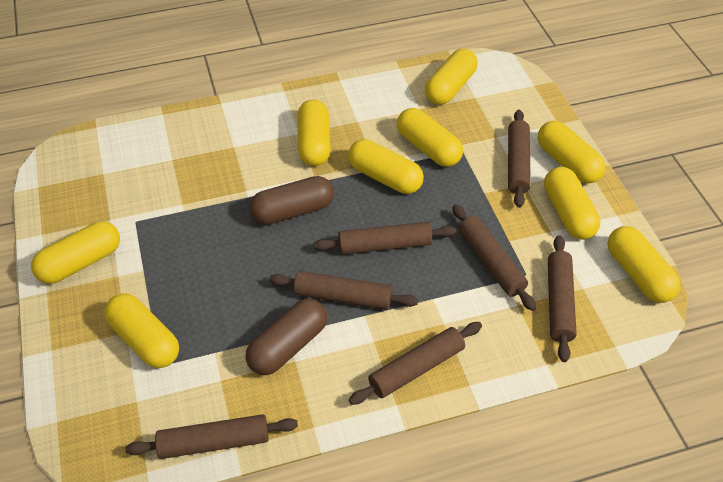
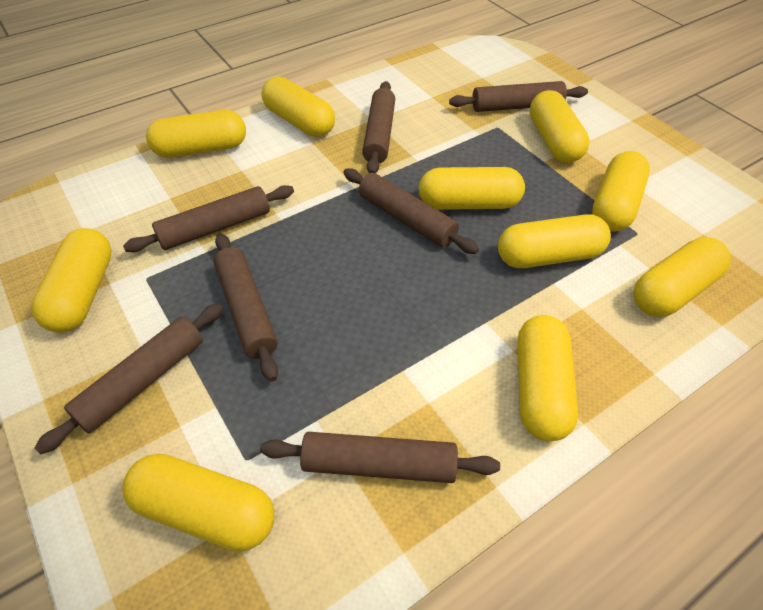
brown capsule: [246,298,327,375] [249,176,334,225] = 2 -> none = 0
yellow capsule: [31,221,120,284] [104,294,179,368] [298,99,331,166] [348,139,424,194] [397,108,463,167] [425,49,478,105] [538,121,605,183] [544,167,600,240] [607,226,680,303] = 9 -> [31,228,112,333] [122,454,274,552] [146,110,246,158] [262,77,335,137] [419,167,525,210] [498,214,611,268] [518,315,578,441] [530,90,590,163] [592,151,650,232] [633,237,731,317] = 10

